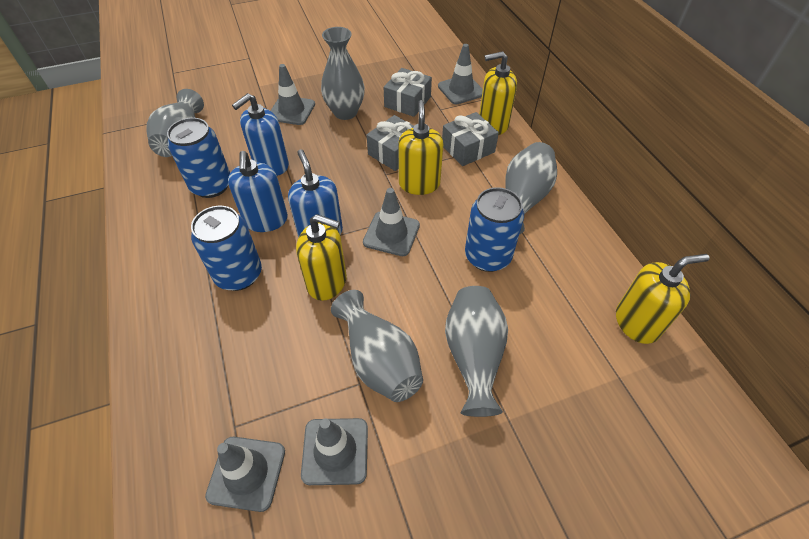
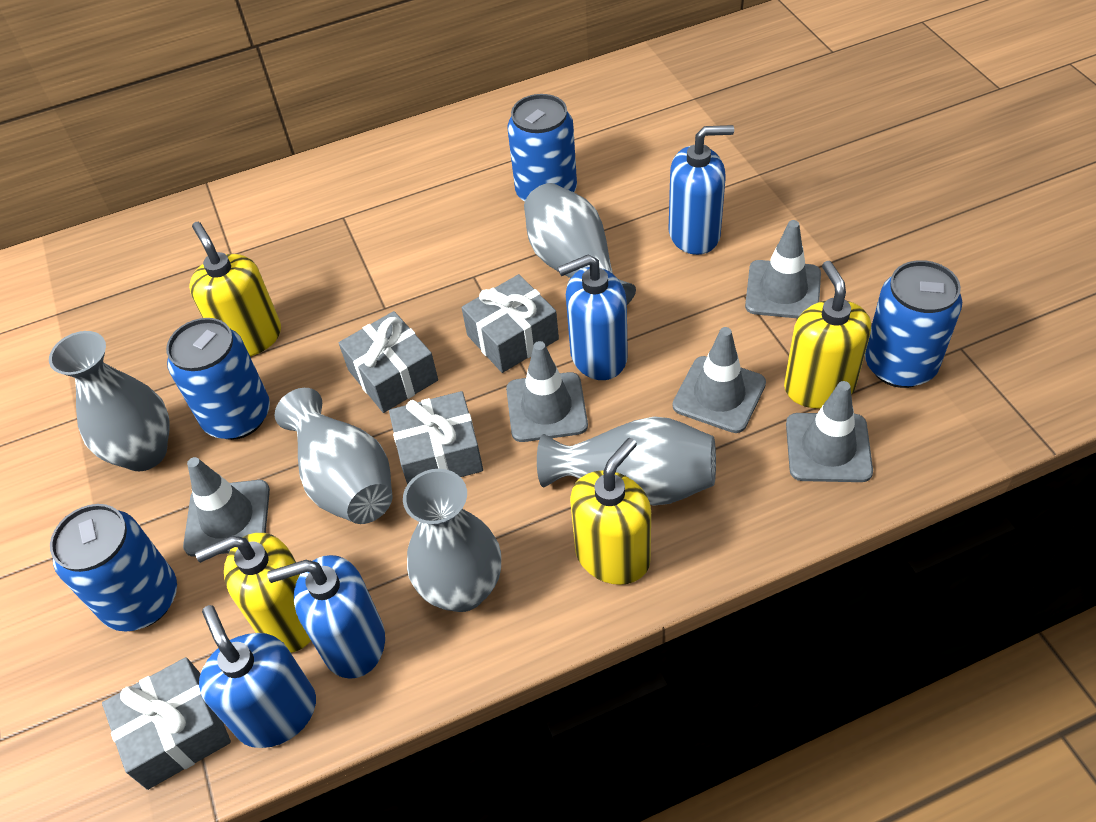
blue can: [167,118,230,198] [191,206,262,291] [465,187,524,272] = 3 -> [50,504,177,631] [166,318,270,440] [507,94,577,202] [865,260,962,388] = 4
blue soap dispenser: [228,151,288,232] [232,93,289,176] [288,149,343,238] = 3 -> [199,605,316,748] [267,555,385,679] [557,255,628,380] [668,125,734,255] = 4
grey gift: [367,115,414,171] [384,68,432,117] [442,112,499,166] = 3 -> [102,657,231,790] [339,311,438,413] [389,391,483,485] [462,274,559,373] = 4

